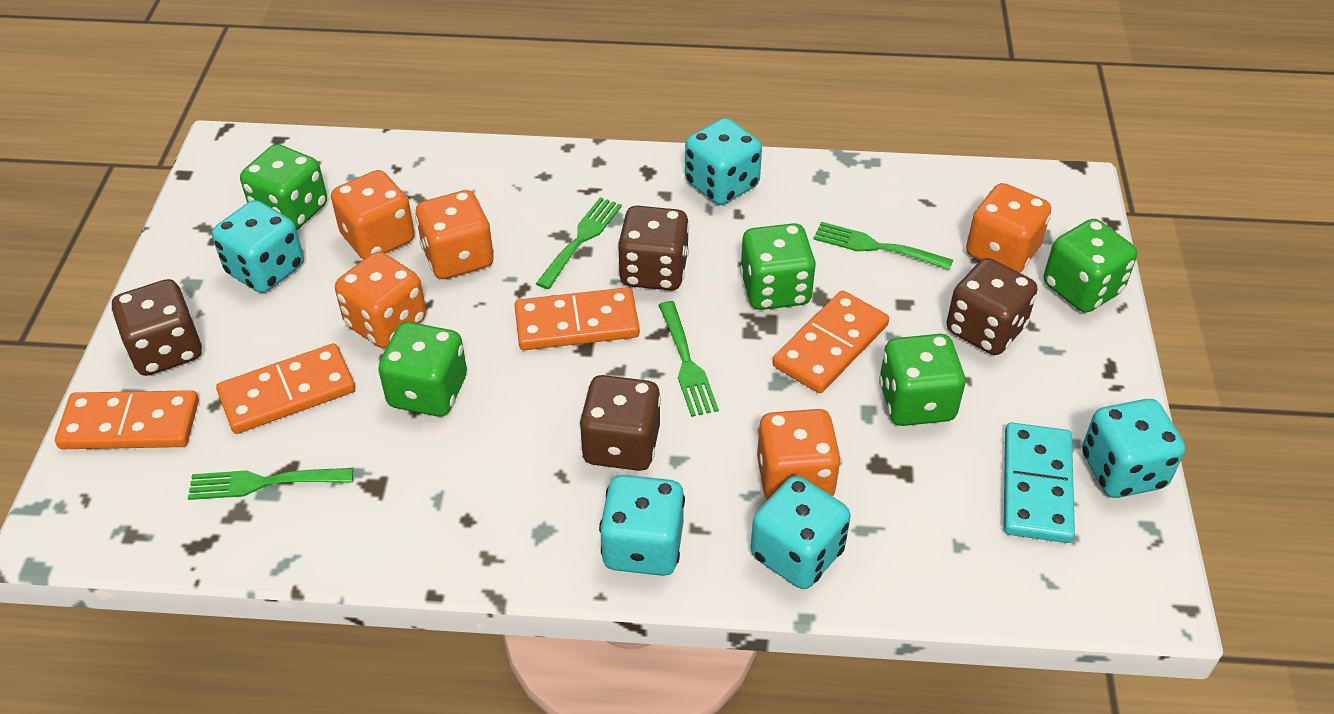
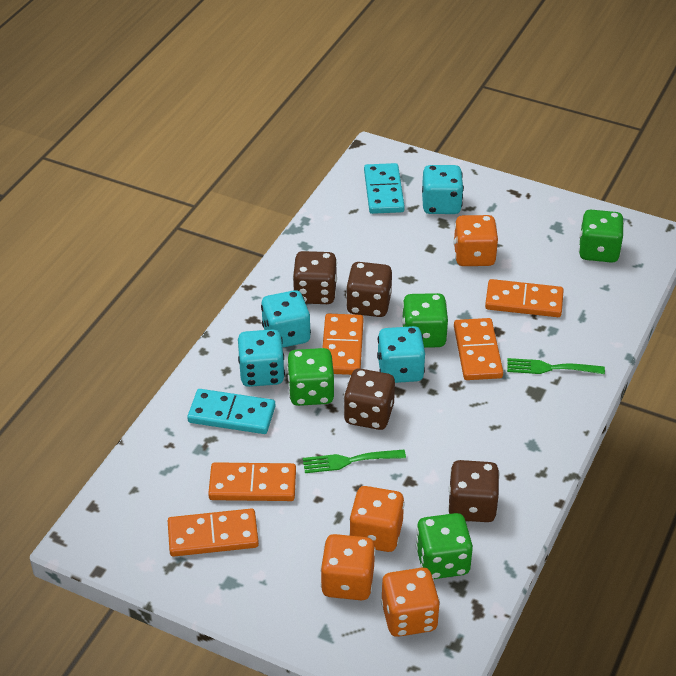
green dice: [240,144,327,230] [378,322,467,417] [740,223,816,310] [879,334,965,426] [1044,219,1137,313] = 5 -> [287,348,334,406] [402,293,448,348] [415,513,473,579] [579,210,624,263] = 4
green fork: [188,468,353,500] [536,197,622,289] [658,301,719,417] [814,222,953,271] = 4 -> [303,450,406,473] [507,358,605,374] = 2
orange dice: [331,170,415,259] [335,252,426,348] [415,190,494,279] [757,409,841,500] [966,183,1051,273] = 5 -> [320,534,376,600] [349,486,405,552] [381,568,440,637] [453,215,498,266] = 4
orange domino: [55,390,199,449] [216,343,355,434] [514,287,640,350] [772,290,889,393] = 4 -> [168,509,259,557] [208,462,296,501] [322,314,364,375] [454,318,503,380] [485,279,564,317] = 5
turquoise dice: [212,200,304,293] [599,475,685,576] [685,118,762,205] [751,476,851,589] [1082,399,1185,498] = 5 -> [238,329,285,387] [261,290,311,348] [377,326,425,383] [422,165,464,214] = 4
turquoise domino: [1004,422,1075,543] = 1 -> [187,389,275,434] [364,163,405,214] = 2

